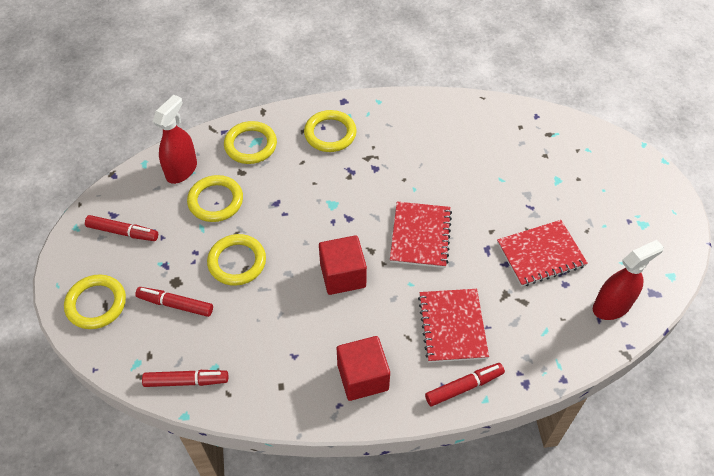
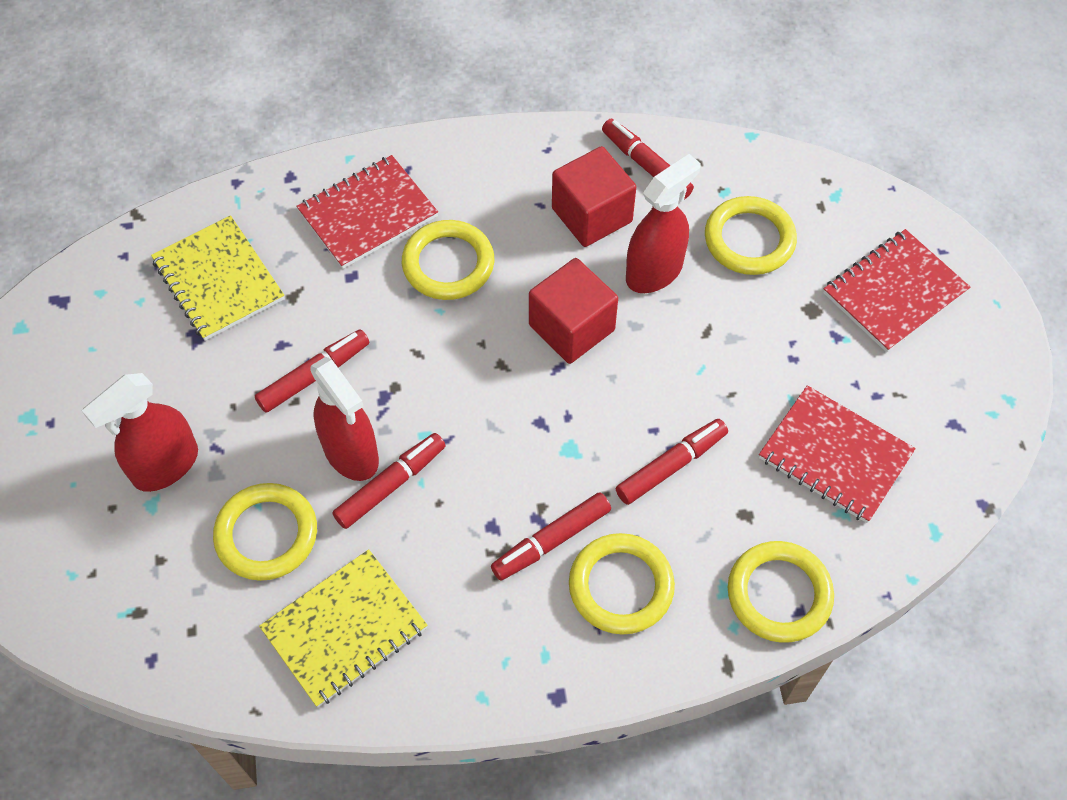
red marker: [85,215,158,241] [135,287,213,317] [142,370,228,387] [425,363,505,406] = 4 -> [255,329,369,413] [332,433,446,529] [491,492,611,581] [602,119,694,199] [616,419,728,505] = 5
red spray bottle: [153,95,197,184] [593,240,664,320] = 2 -> [82,373,198,492] [310,357,379,481] [626,154,701,293] = 3
yellow notebook: none = 0 -> [151,215,284,341] [259,549,427,707] = 2

